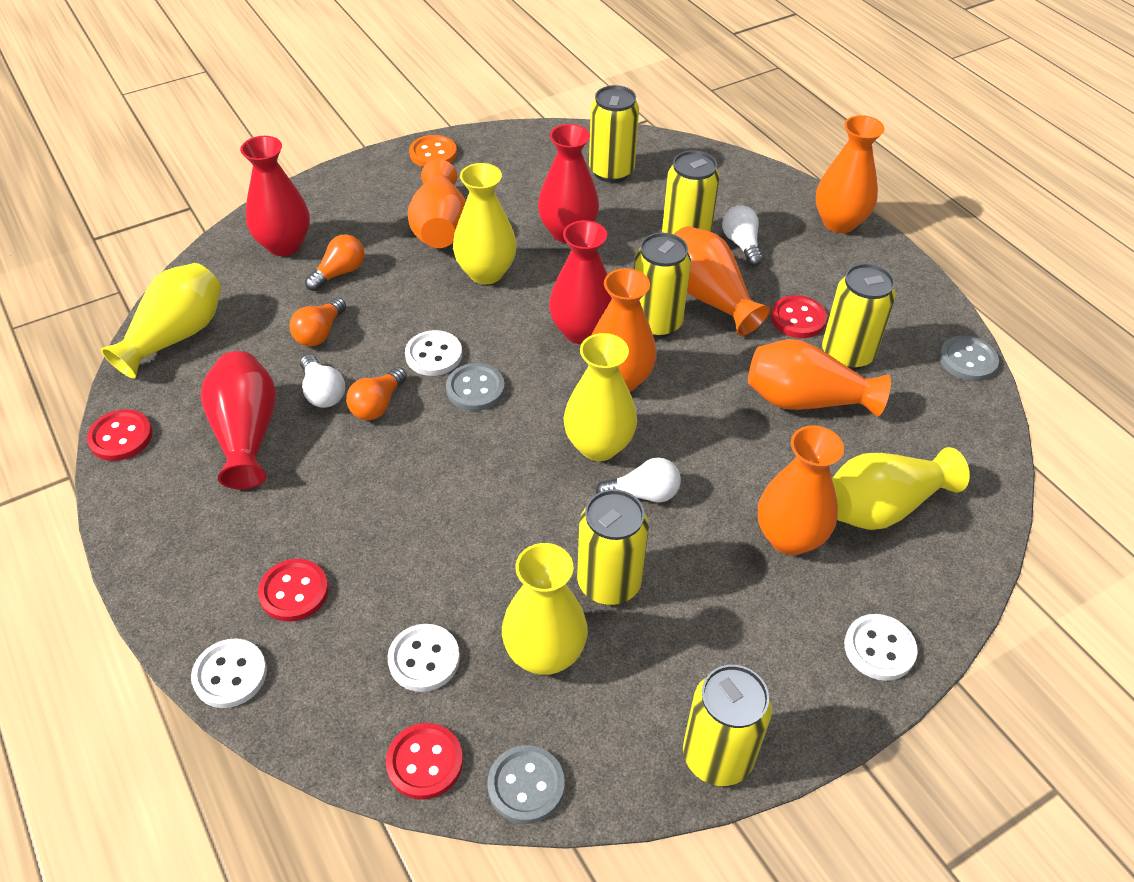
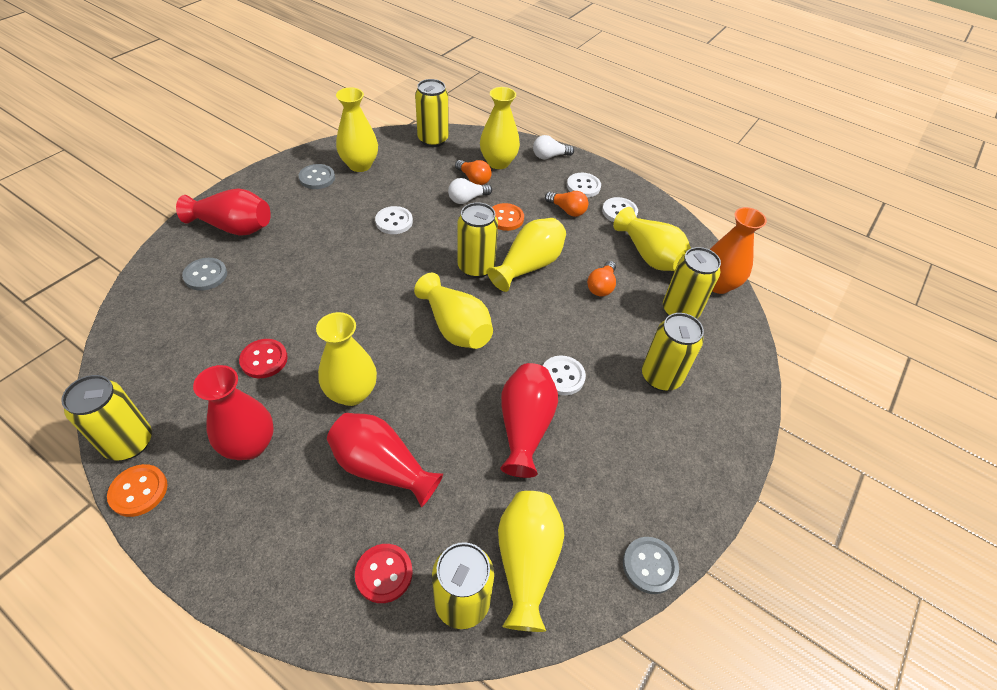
orange button: [409,135,457,167] = 1 -> [107,464,168,517] [492,203,524,231] = 2
orange vase: [408,159,466,248] [592,268,657,392] [674,226,770,336] [748,339,891,417] [758,425,844,555] [816,115,885,233] = 6 -> [710,207,767,294] = 1
red button: [87,409,153,461] [258,559,329,622] [386,723,463,800] [771,295,827,338] = 4 -> [239,339,288,378] [355,544,413,603] = 2
white light bulb: [300,354,345,408] [596,457,681,503] [722,206,763,266] = 3 -> [448,178,492,204] [533,135,574,159] = 2
yellow vase: [101,263,221,379] [453,163,517,284] [502,543,588,675] [564,333,637,461] [832,447,970,530] = 5 -> [316,312,377,406] [336,87,378,172] [414,273,493,349] [480,87,520,169] [487,218,566,292] [498,491,564,632] [613,207,691,271] = 7

